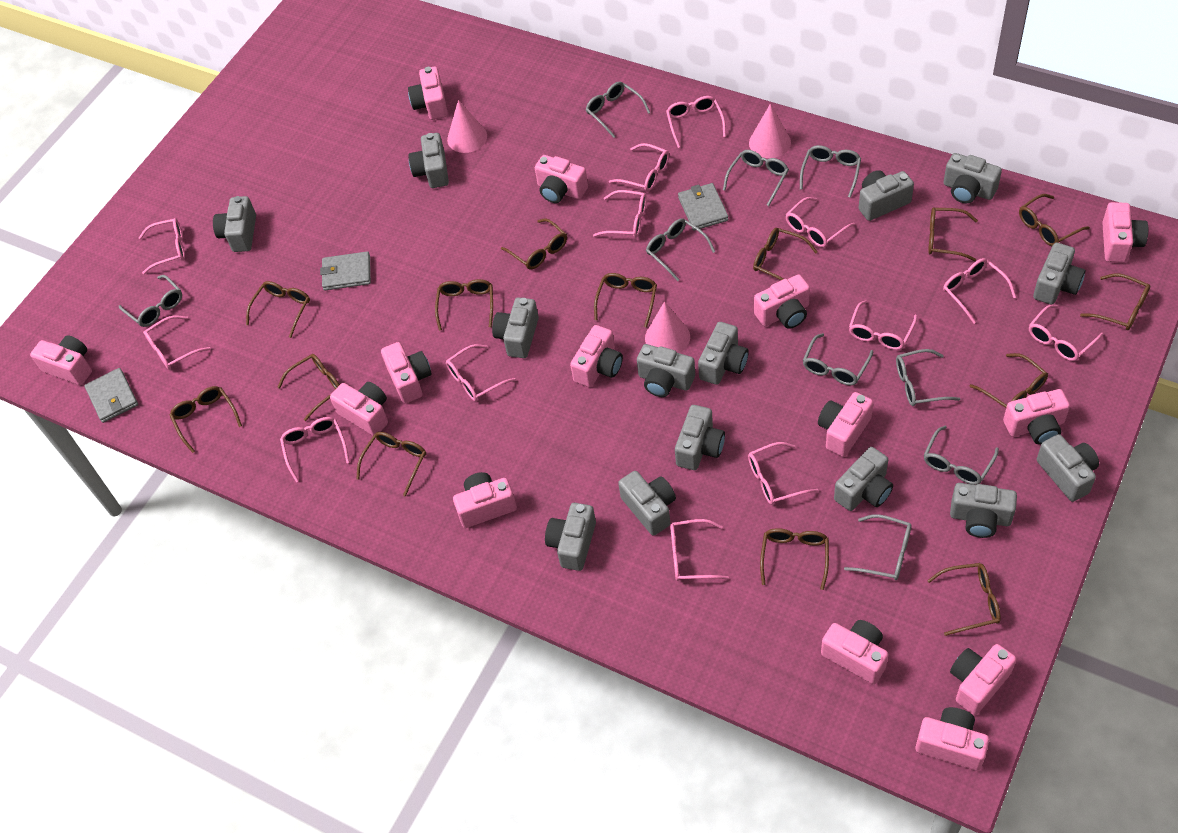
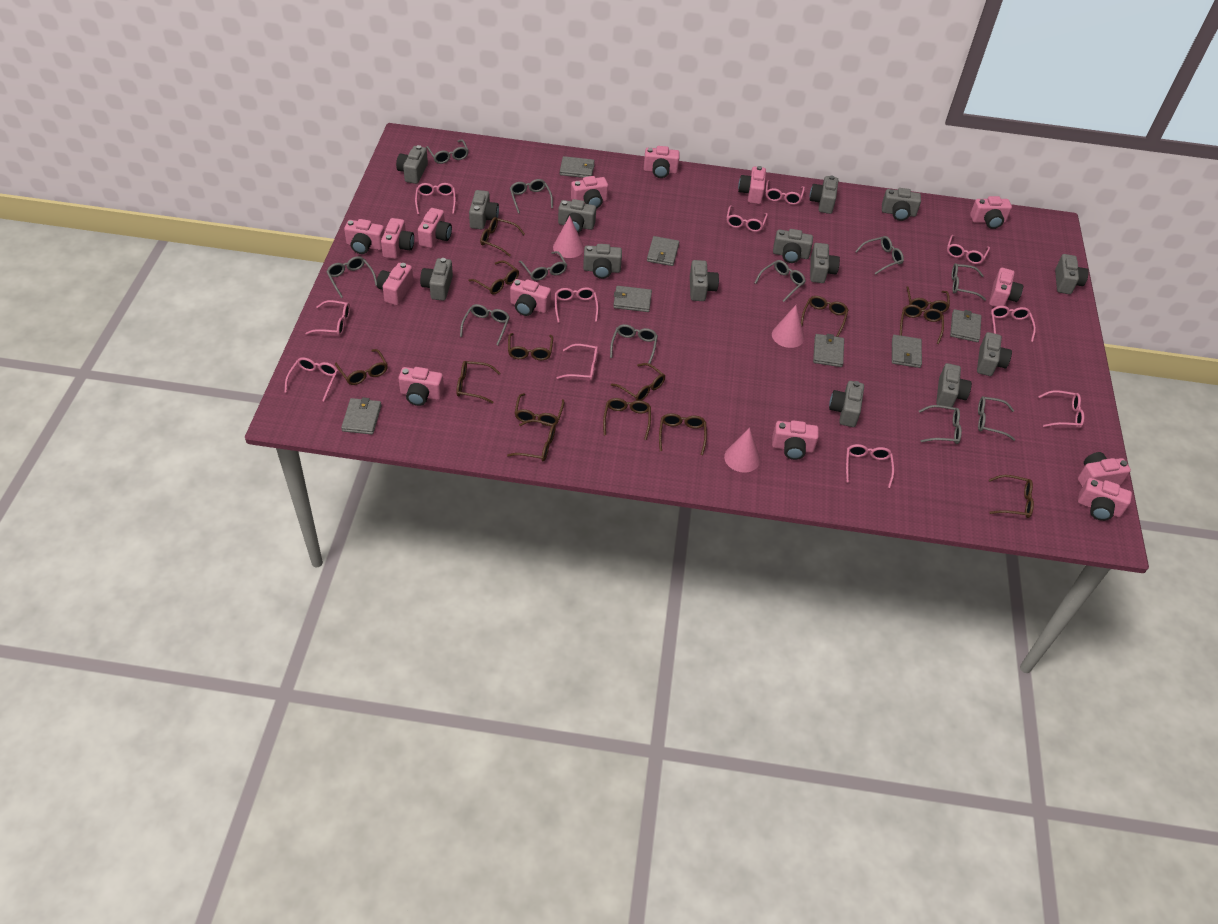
grey glasses: [119,275,182,327] [586,82,650,138] [646,218,716,281] [723,150,789,206] [800,145,861,198] [803,333,873,385] [844,514,912,580] [896,349,960,406] [924,426,999,485] = 9 -> [326,256,377,298] [426,139,469,164] [460,304,510,346] [510,179,553,214] [519,251,567,281] [610,324,658,364] [755,260,806,302] [855,236,904,275] [919,405,962,444] [952,263,986,301] [978,396,1015,441] = 11
grey wallet: [84,368,138,423] [320,251,371,290] [678,183,729,231] = 3 -> [341,397,382,434] [560,156,595,178] [613,286,652,312] [647,236,679,266] [813,334,844,367] [892,335,922,368] [950,309,981,342] = 7
pink glasses: [139,218,185,274] [143,315,211,370] [280,417,350,482] [446,344,516,401] [593,190,647,238] [609,143,669,192] [666,96,726,148] [670,519,729,581] [748,442,818,505] [786,197,855,247] [849,300,917,350] [943,258,1016,324] [1029,305,1103,361] = 13 -> [285,357,338,402] [305,300,350,336] [415,183,456,214] [555,287,599,323] [557,344,598,381] [726,206,768,232] [765,180,805,205] [846,444,894,488] [947,235,990,264] [991,306,1036,342] [1038,390,1084,428] = 11

